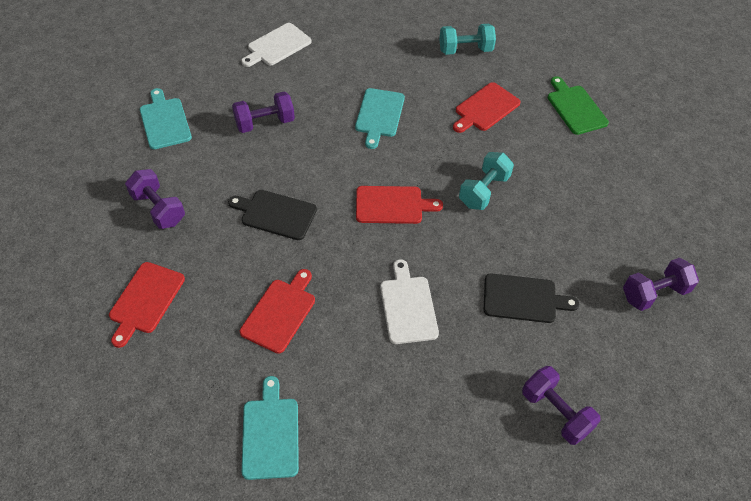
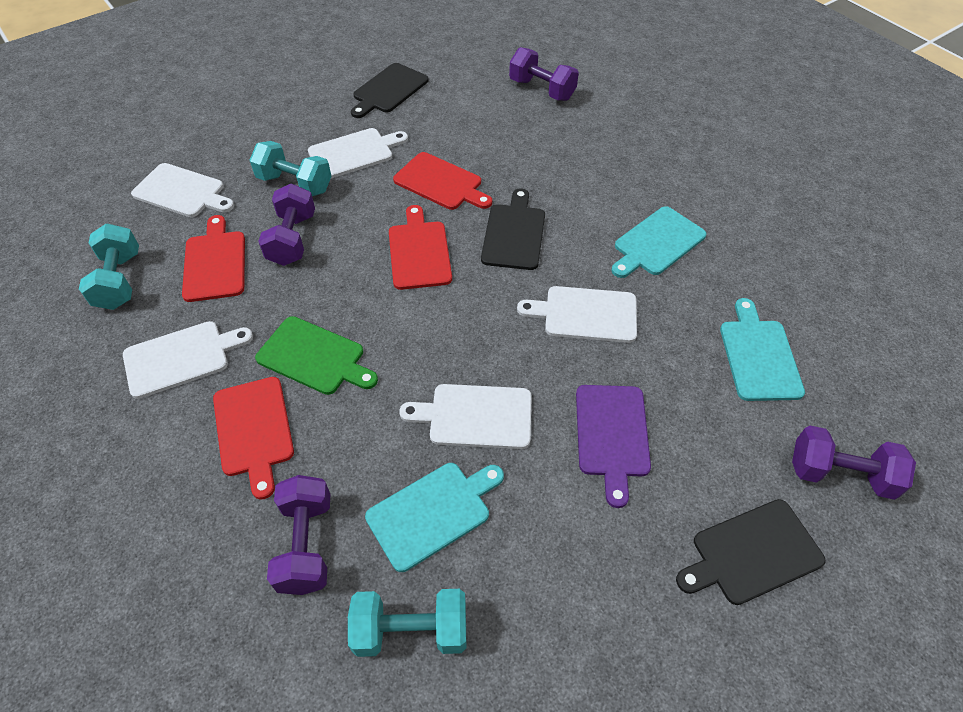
black cutting board: [228,190,317,240] [484,273,579,323] = 2 -> [351,63,429,118] [481,188,545,270] [676,499,826,605] = 3
purple cutting board: none = 0 -> [576,385,651,508] = 1
turquoise dumbbell: [439,24,496,55] [459,152,514,210] = 2 -> [79,224,139,310] [250,141,332,196] [348,589,466,657] = 3
white cutting board: [241,23,312,67] [380,259,439,344] = 2 -> [123,321,253,399] [131,163,234,217] [308,128,408,178] [399,384,532,449] [517,286,637,343] = 5

